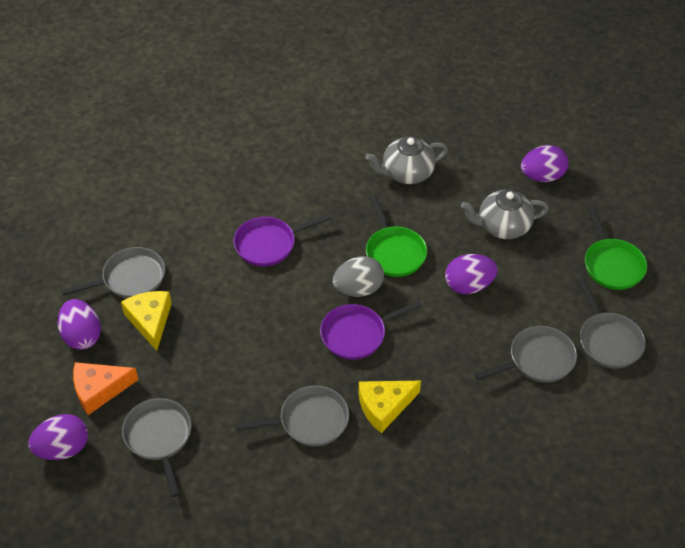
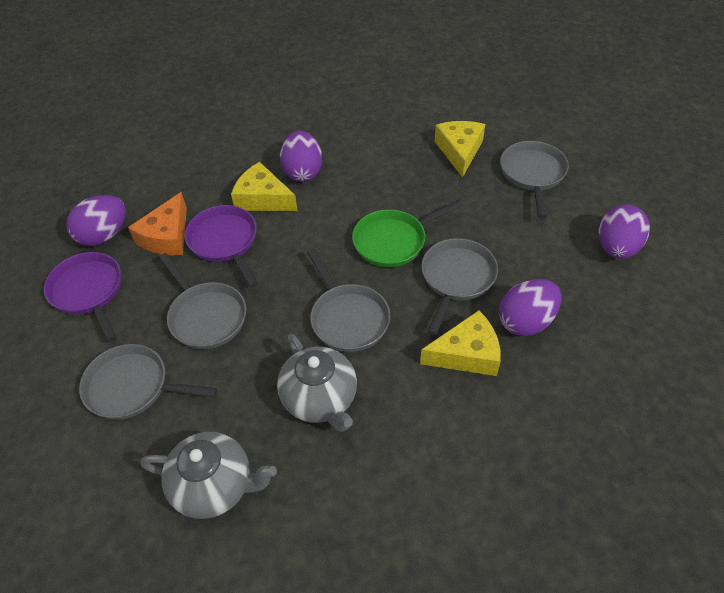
green pan: [366,195,427,277] [585,206,647,290] = 2 -> [352,200,463,267] = 1
grey egg: [332,256,384,297] = 1 -> none = 0
yellow cheese: [121,291,172,351] [359,381,421,433] = 2 -> [231,162,298,211] [420,310,501,376] [435,121,485,178] = 3

